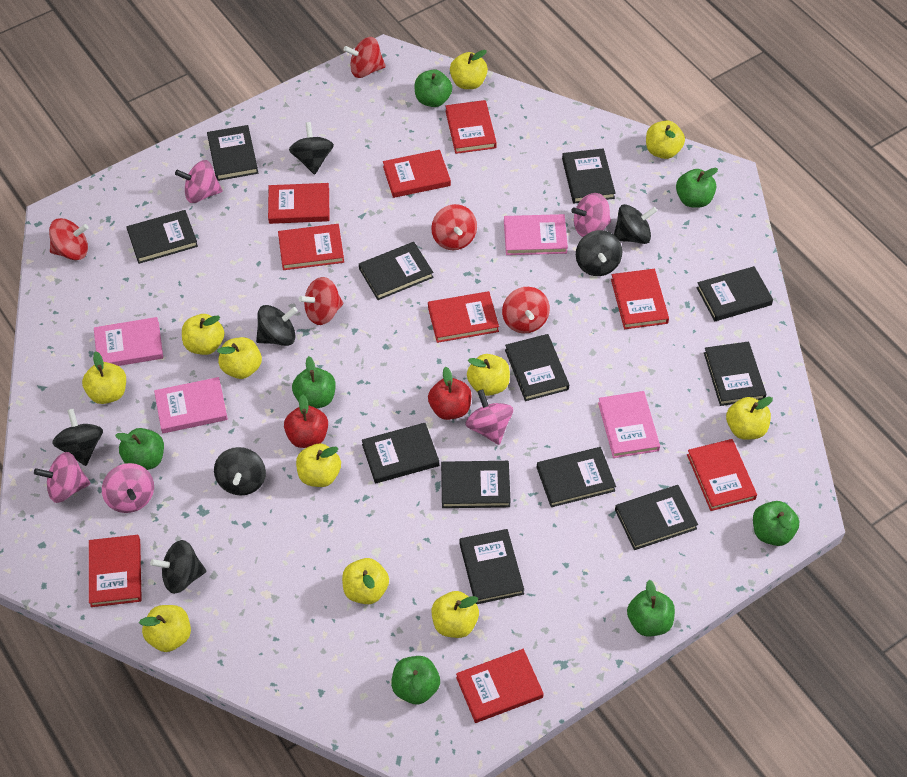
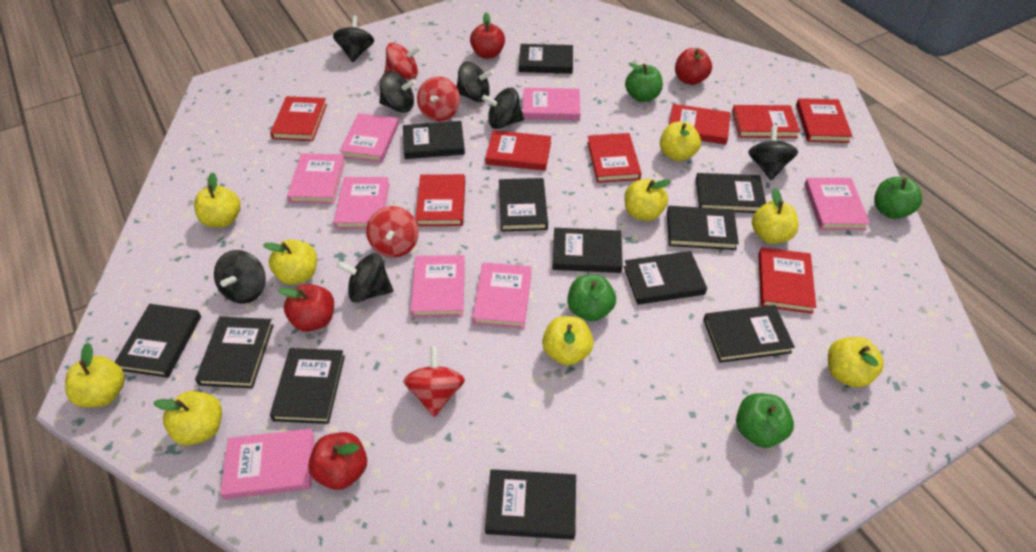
green apple: [115,428,164,470] [292,356,335,409] [391,656,440,704] [415,69,452,107] [627,580,675,636] [676,168,718,208] [753,501,799,546] = 7 -> [567,274,616,321] [625,63,663,102] [736,393,794,448] [874,177,922,219] = 4
pink book: [94,317,163,366] [154,377,228,433] [504,214,568,255] [598,391,660,458] = 4 -> [220,429,314,499] [287,153,345,204] [333,177,390,229] [340,113,399,163] [410,255,465,317] [472,262,532,329] [523,88,580,120] [804,178,870,230] = 8
pink spinning top: [34,452,91,503] [102,463,154,513] [175,160,222,203] [465,389,513,445] [571,193,611,237] = 5 -> none = 0
red apple: [284,394,328,448] [428,367,471,420] = 2 -> [278,284,334,332] [308,432,367,490] [470,12,505,59] [675,48,712,85] = 4
red book: [89,535,142,607] [268,183,330,224] [278,224,344,270] [383,150,451,198] [428,291,499,343] [445,100,497,154] [456,649,544,723] [611,269,669,329] [687,439,757,511] = 9 -> [270,96,327,141] [415,174,465,226] [485,130,551,171] [587,133,641,183] [669,104,731,145] [732,105,800,138] [758,247,816,314] [796,98,853,143] = 8
red spinning top: [49,218,89,260] [299,277,343,325] [344,37,386,78] [431,204,477,250] [502,287,550,334] = 5 -> [366,206,419,258] [385,43,421,80] [403,346,465,417] [417,76,460,121] = 4
yellow apple: [82,352,126,404] [139,605,191,652] [182,314,224,355] [217,337,262,379] [296,444,341,487] [342,558,389,604] [431,591,479,638] [450,50,488,89] [467,354,510,396] [646,121,685,159] [726,397,773,440] = 11 -> [65,342,125,408] [153,391,222,445] [194,172,241,228] [263,240,317,285] [542,316,594,366] [624,179,671,221] [660,122,701,161] [752,188,799,244] [828,337,884,388] = 9

